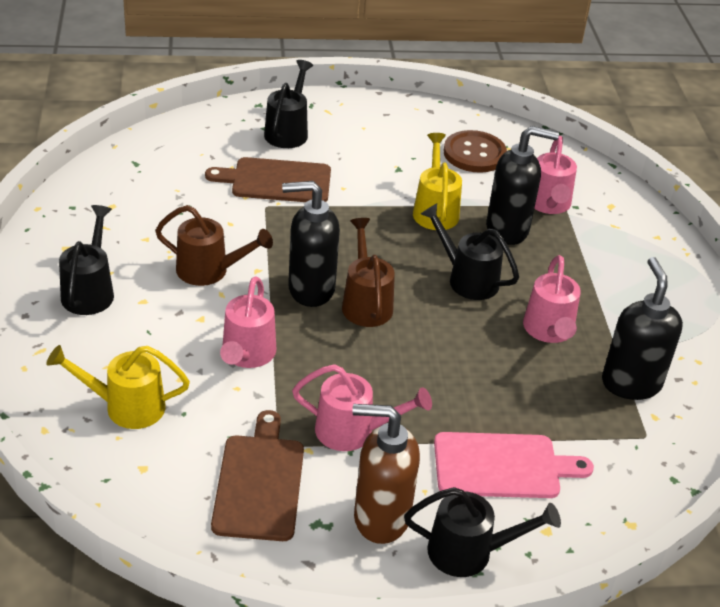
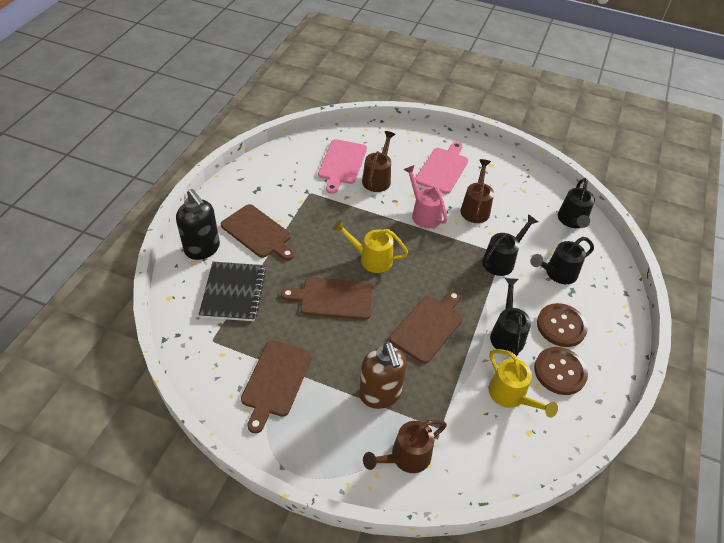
black notebook: none = 0 -> [199,262,266,321] = 1
black soap dispenser: [282,181,340,307] [486,126,559,245] [602,257,683,400] = 3 -> [176,189,220,260] = 1
brown button: [443,130,507,173] = 1 -> [534,347,588,395] [537,303,588,347] = 2
brown cutting board: [205,157,331,202] [211,410,304,541] = 2 -> [221,204,295,261] [241,340,312,433] [281,277,373,320] [389,290,463,364] = 4
brown watering can: [155,205,273,286] [342,218,395,327] = 2 -> [362,131,395,192] [363,420,447,473] [460,159,494,223] = 3
pink cutting board: [434,432,594,498] = 1 -> [318,139,367,194] [415,142,468,194] = 2
pink watering can: [220,276,276,368] [292,364,432,451] [523,255,581,343] [534,136,577,214] = 4 -> [403,165,447,228] = 1

